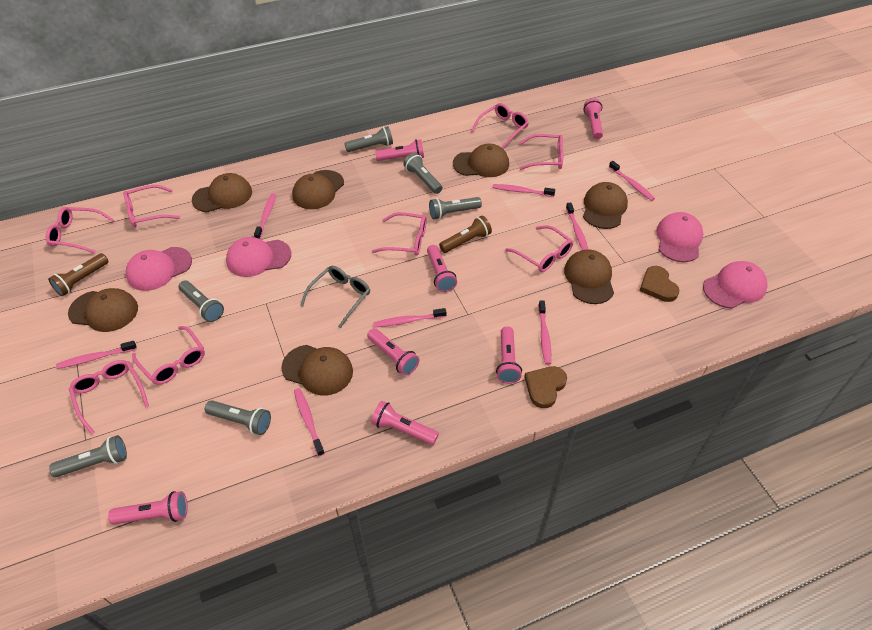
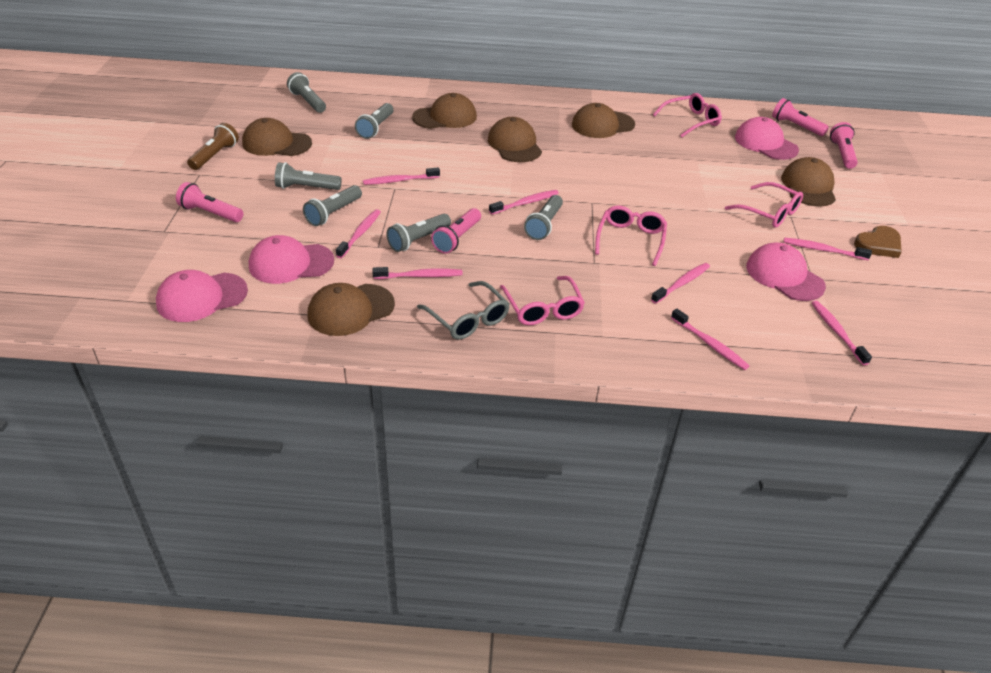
brown cap: [68,288,138,332] [192,173,252,212] [281,345,353,396] [292,170,344,209] [453,144,509,177] [564,249,614,304] [583,182,628,229] = 7 -> [242,118,312,156] [308,283,395,336] [412,93,477,129] [488,117,542,162] [572,103,635,138] [781,157,836,206] = 6
brown flashlight: [48,253,109,296] [439,216,492,253] = 2 -> [187,123,239,170] = 1
brown heart: [524,366,567,408] [639,266,679,302] = 2 -> [854,226,902,258] = 1
pink flashlight: [108,491,188,525] [367,328,419,376] [371,401,439,445] [375,139,424,161] [427,245,457,292] [496,326,522,384] [584,98,603,139] = 7 -> [176,182,243,222] [431,208,481,254] [772,98,829,136] [830,122,858,169] = 4
pink glasses: [46,207,114,253] [69,360,149,435] [123,185,180,227] [132,326,205,385] [372,212,427,256] [472,103,529,148] [505,225,573,272] [519,134,563,170] = 8 -> [500,276,585,325] [595,205,667,266] [653,93,722,138] [725,182,803,228] = 4

